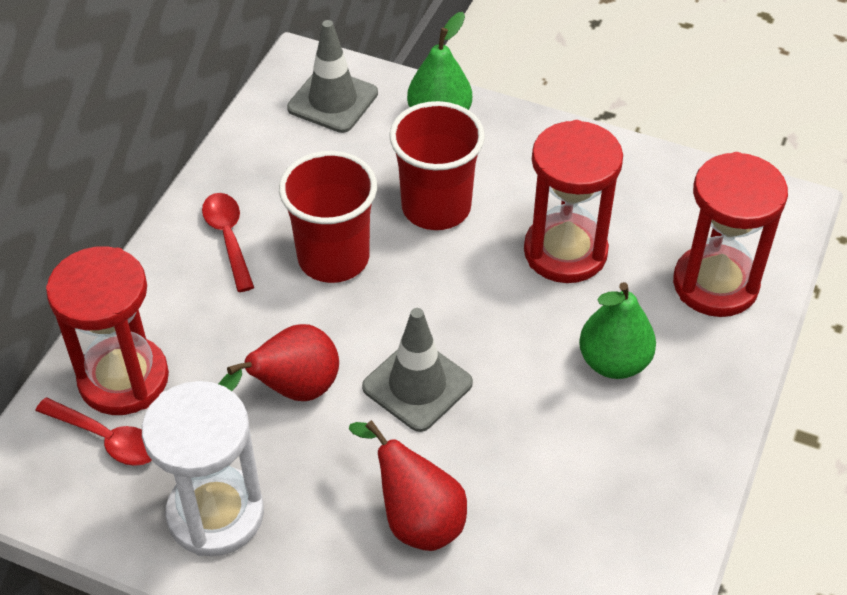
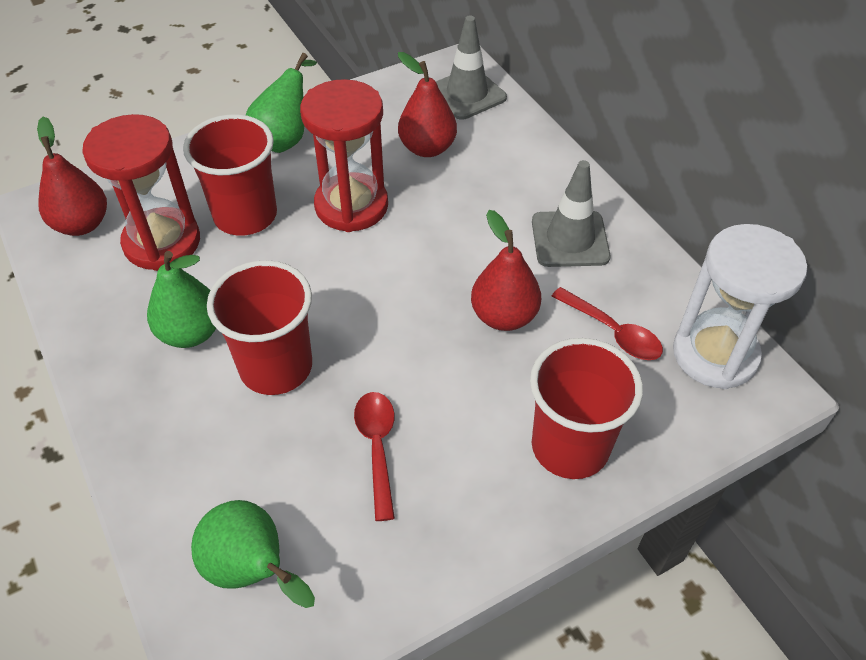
green pear: [407,12,472,110] [579,282,656,379] = 2 -> [147,251,216,348] [191,500,315,608] [246,53,317,153] = 3
red cup: [279,151,377,283] [389,101,485,230] = 2 -> [183,114,277,236] [207,260,312,395] [530,338,643,479] = 3
red hourglass: [46,246,169,415] [524,120,623,283] [673,152,788,317] = 3 -> [82,114,200,271] [300,79,388,232] = 2
red pear: [219,324,339,401] [349,420,467,551] = 2 -> [37,116,107,236] [398,52,457,157] [471,210,541,331] = 3

